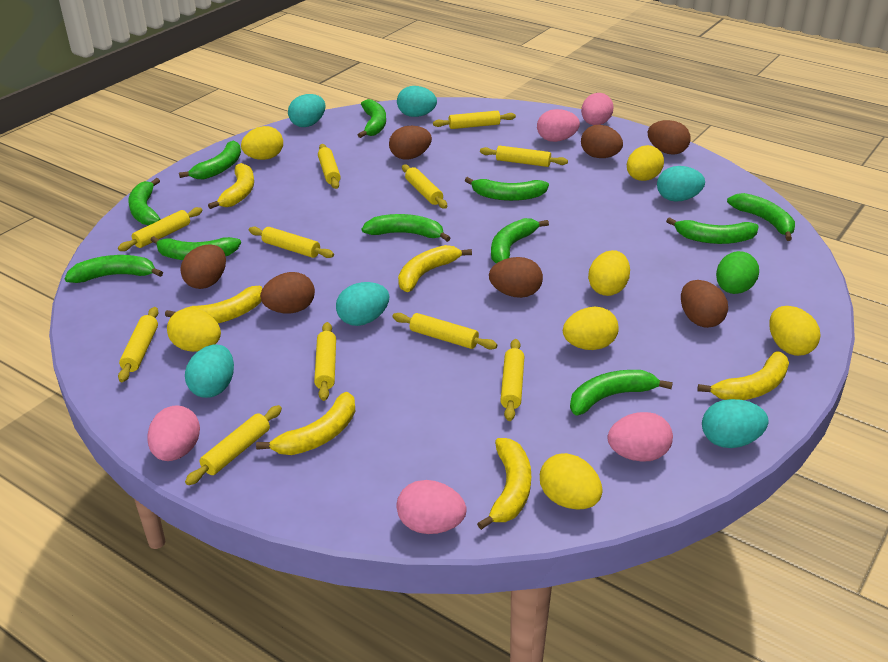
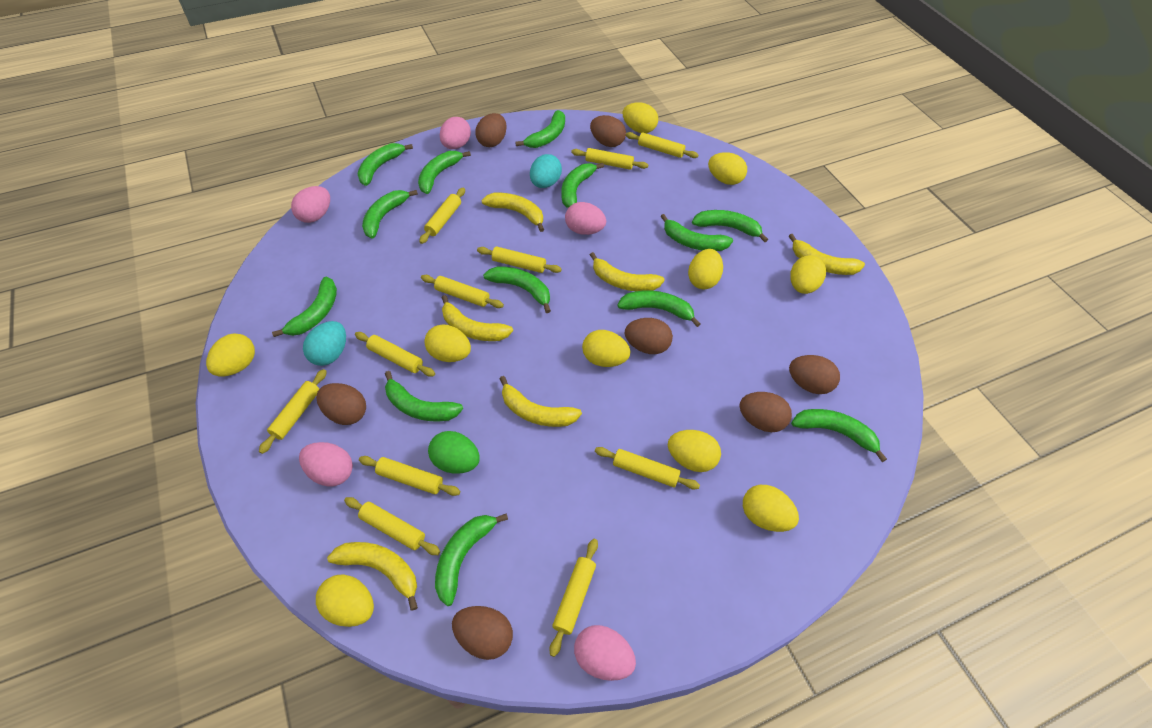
green banana: [64,255,163,283] [128,178,161,226] [151,236,241,260] [179,141,241,179] [358,99,386,138] [361,214,450,242] [465,177,549,201] [491,218,549,263] [570,370,673,415] [666,217,759,244] [727,193,795,241] = 11 -> [272,276,337,337] [357,143,413,186] [362,190,418,239] [385,371,463,422] [418,151,471,194] [435,514,508,606] [483,266,551,313] [515,110,565,148] [562,163,604,208] [617,290,701,327] [661,214,733,251] [692,210,768,242] [791,409,887,462] = 13
turquoise egg: [185,345,234,398] [288,94,326,127] [336,282,389,326] [397,86,437,117] [657,166,705,202] [702,399,769,448] = 6 -> [303,321,346,366] [530,154,562,188] = 2
yellow egg: [167,308,221,352] [241,126,283,160] [540,453,602,510] [563,307,619,350] [588,250,630,296] [627,145,664,181] [769,306,821,356] = 7 -> [206,333,255,376] [316,574,374,627] [424,324,471,362] [582,330,631,367] [622,102,658,133] [668,430,721,472] [688,249,723,289] [708,152,747,185] [743,485,799,532] [790,255,826,294] = 10

